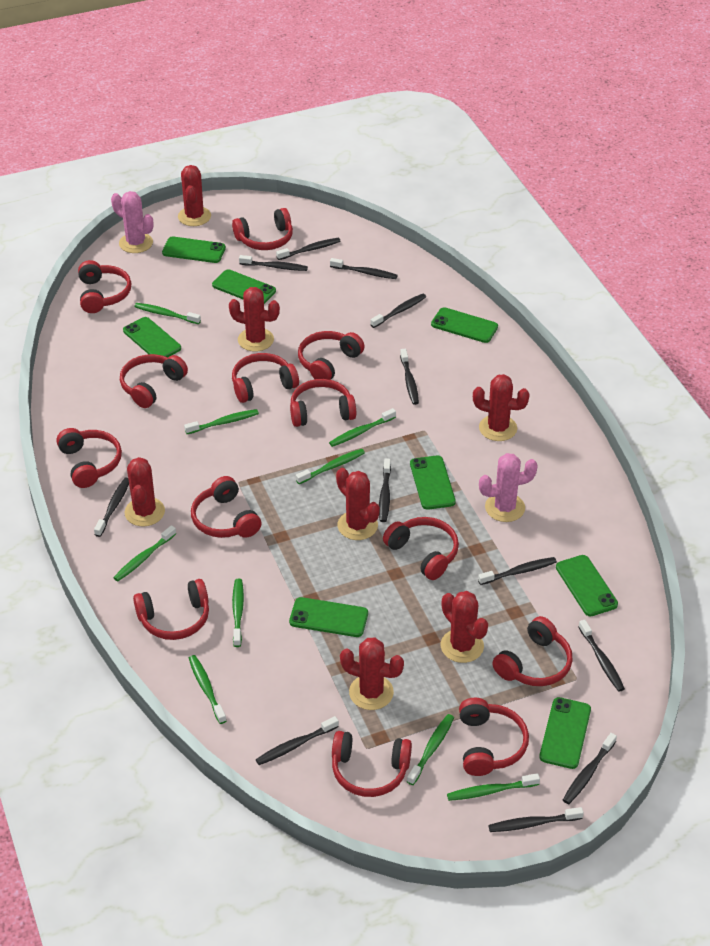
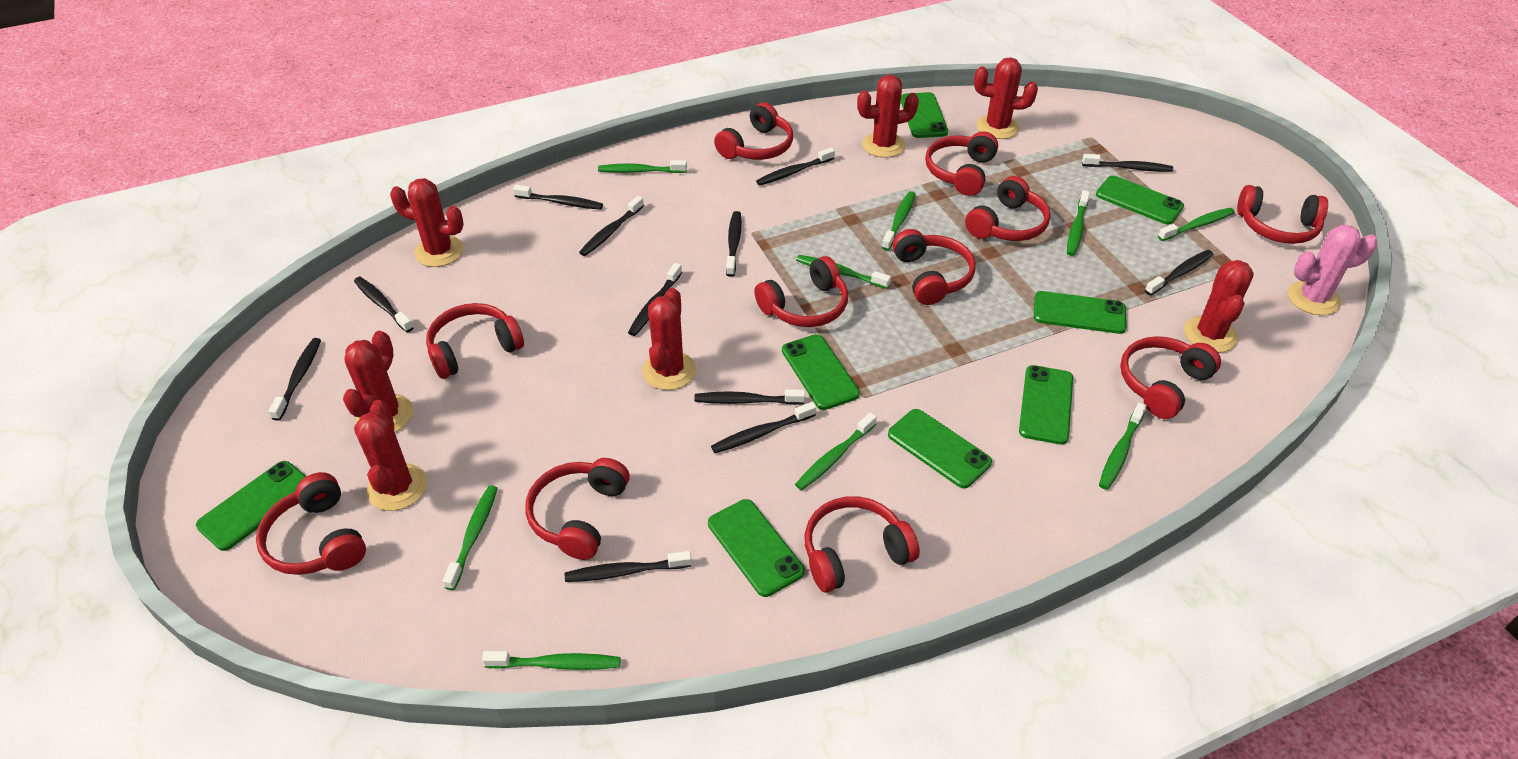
pink cactus: [111,191,153,253] [479,453,538,522] = 2 -> [1287,224,1377,315] = 1
red headphones: [56,428,122,488] [78,260,131,313] [120,354,188,408] [133,579,209,640] [191,476,262,538] [232,208,293,250] [232,353,299,403] [290,379,356,427] [298,331,365,380] [332,731,412,797] [383,517,459,580] [459,698,529,776] [492,616,572,686] = 13 -> [256,472,366,575] [426,303,524,379] [525,458,630,560] [714,102,793,160] [754,256,848,327] [804,496,920,593] [892,229,976,305] [925,131,998,196] [965,176,1051,241] [1120,336,1221,419] [1237,185,1328,244] = 11

